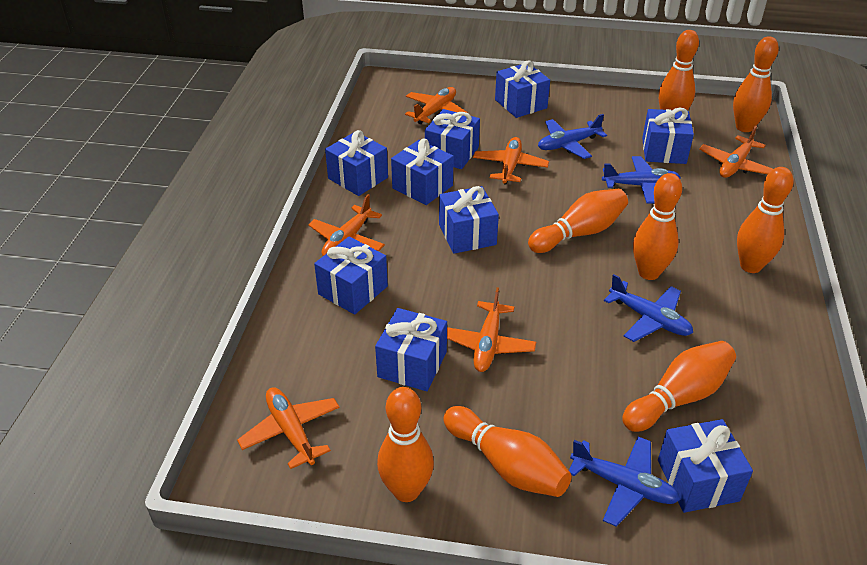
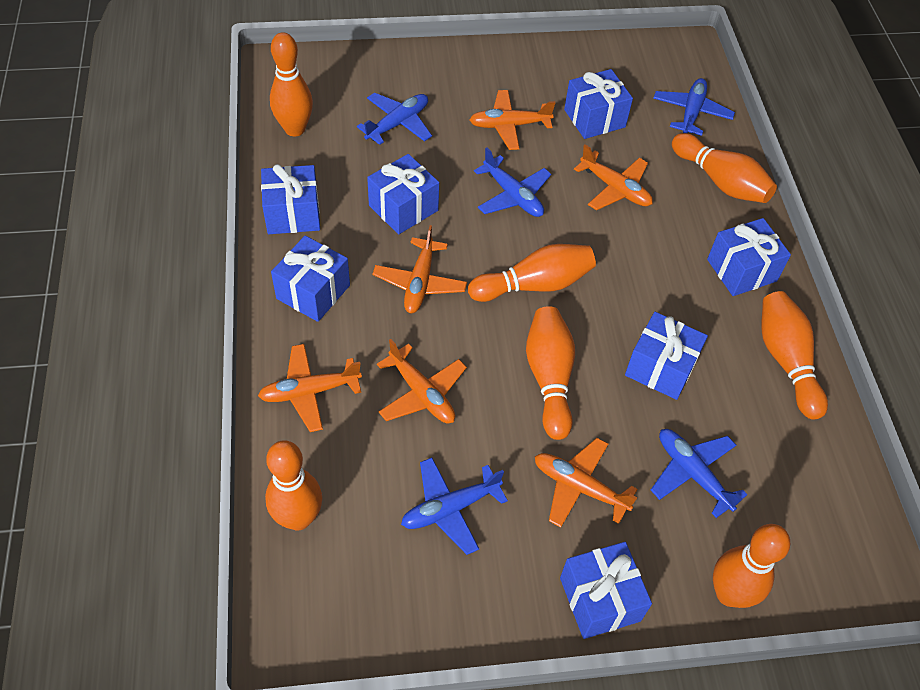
blue gift: [314,237,388,315] [325,130,388,196] [375,308,447,391] [391,139,454,205] [425,109,480,169] [439,186,499,254] [495,60,550,118] [642,108,694,164] [658,419,753,513] = 9 -> [261,164,320,234] [271,236,350,322] [367,154,439,234] [560,542,652,639] [564,69,633,139] [625,312,708,400] [707,218,791,296] = 7
blue plane: [538,114,607,159] [569,437,681,527] [602,156,681,203] [604,274,693,342] = 4 -> [357,93,432,145] [401,458,508,555] [474,147,551,217] [651,429,747,518] [653,78,735,136] = 5
orange bowling pin: [377,387,434,502] [444,406,572,497] [528,189,628,253] [622,341,736,432] [633,173,682,280] [659,30,699,111] [733,36,779,132] [737,167,794,273] = 8 -> [265,440,322,531] [270,32,313,136] [468,244,596,302] [526,306,575,440] [672,133,777,203] [713,524,790,608] [761,291,828,419] = 7

